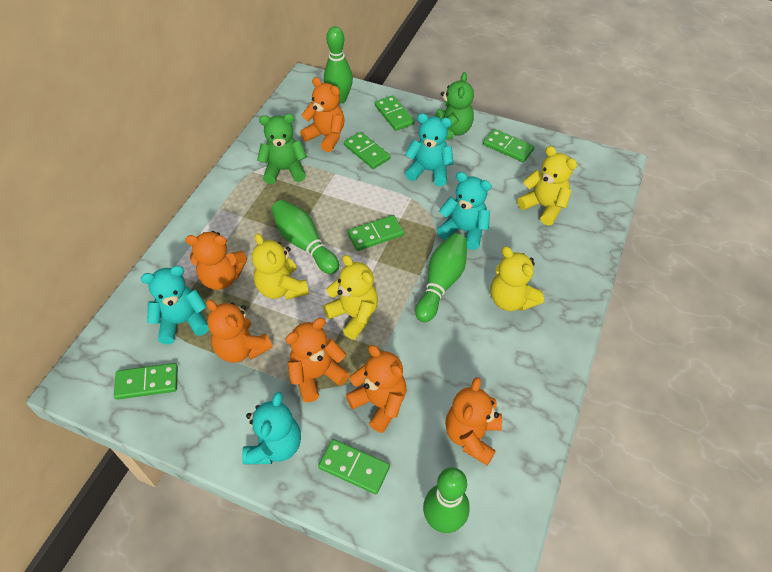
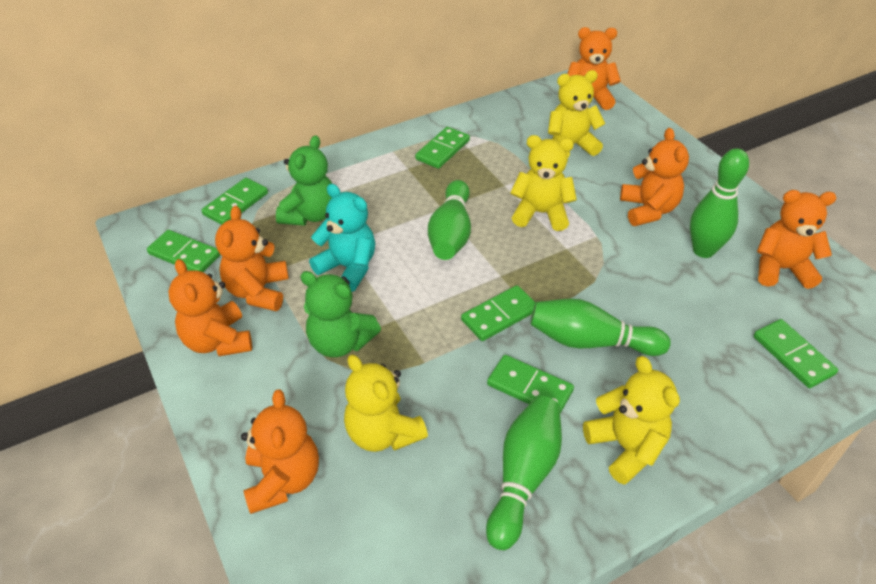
turquoise teddy bear: [141,266,209,344] [242,392,301,464] [405,113,454,186] [437,172,492,250] = 4 -> [309,184,375,292] = 1

